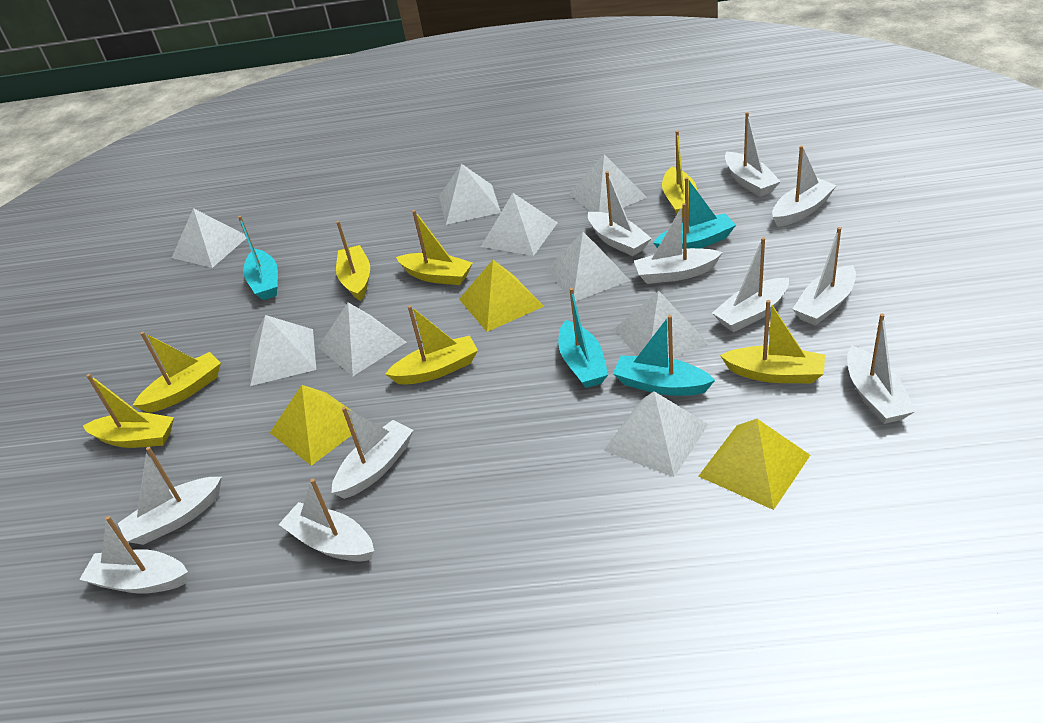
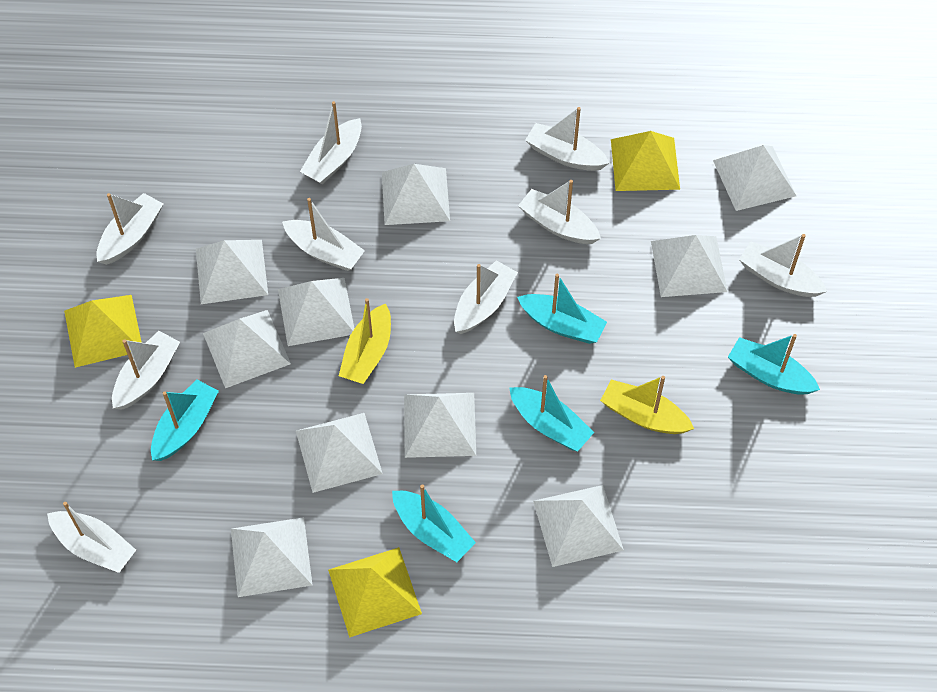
turquoise boat: [238,216,278,300] [558,288,608,388] [613,315,715,396] [653,177,736,249] = 4 -> [151,379,219,461] [392,484,476,562] [509,375,594,451] [517,274,607,344] [728,334,820,395] = 5
white boat: [79,516,188,594] [118,447,222,545] [278,478,374,561] [332,406,413,499] [588,171,652,256] [634,203,723,284] [712,237,789,332] [725,112,781,197] [772,146,837,227] [793,227,856,326] [847,314,916,424] = 11 -> [47,502,136,573] [97,193,163,265] [112,331,180,410] [282,198,365,271] [300,101,362,184] [454,260,518,334] [518,180,601,244] [525,107,609,171] [739,234,827,297] = 9
white pyramid: [172,208,246,268] [250,315,316,386] [318,302,406,376] [439,164,501,225] [481,193,558,256] [546,232,630,301] [569,154,647,213] [603,391,708,477] [614,291,709,358] = 9 -> [196,240,268,304] [203,310,291,388] [231,517,312,597] [278,278,354,346] [296,413,383,493] [382,164,450,225] [404,393,476,458] [533,485,624,567] [651,235,728,297] [713,145,796,211] = 10
yellow boat: [83,374,174,448] [133,332,221,413] [336,221,370,301] [385,305,478,385] [396,210,473,285] [662,131,697,217] [720,300,825,383] = 7 -> [339,298,391,384] [600,376,694,434] = 2

